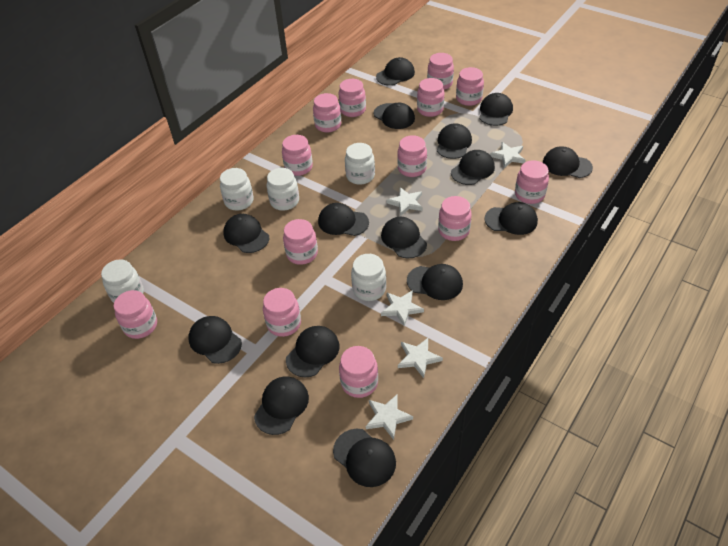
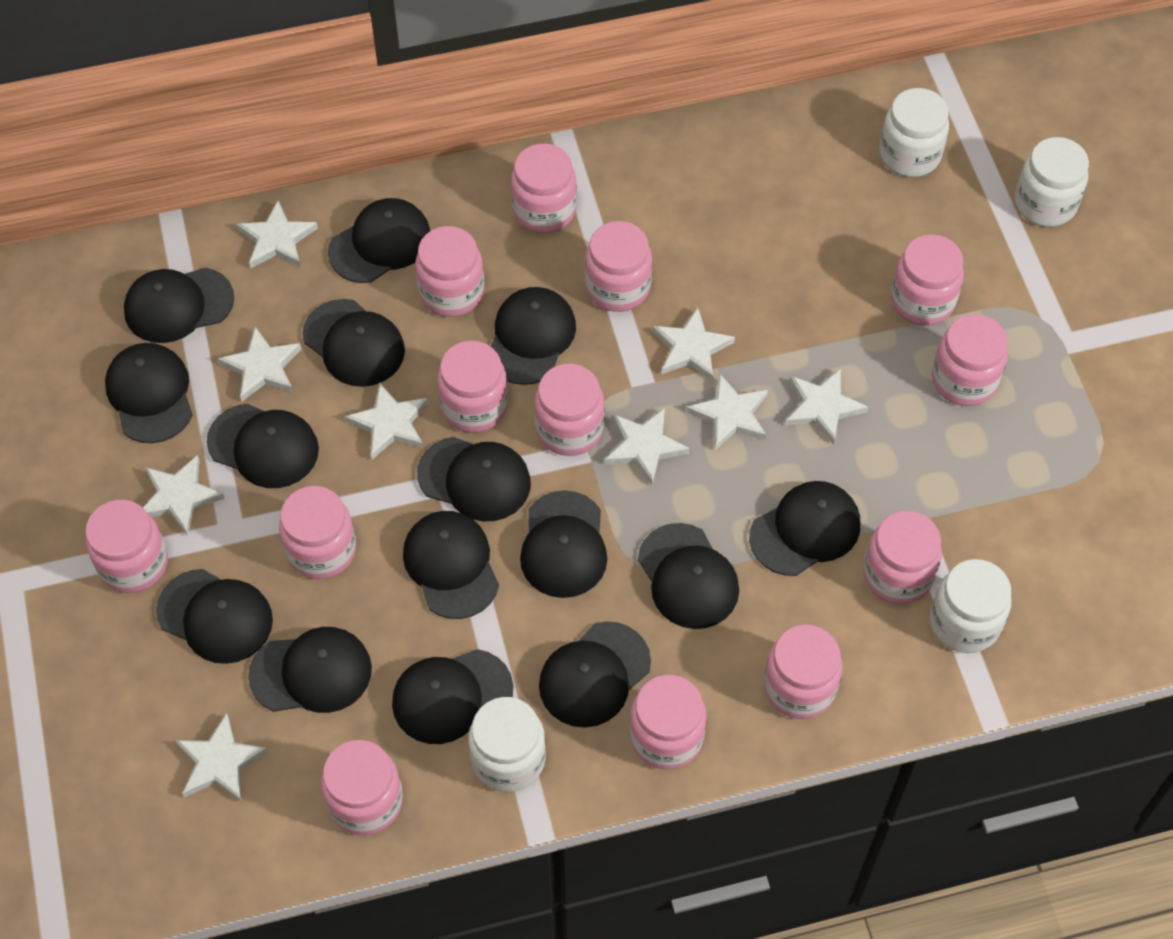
white jar: [101,259,144,303] [220,168,253,211] [267,168,299,211] [345,143,375,185] [351,254,386,301] = 5 -> [468,697,546,792] [880,88,949,177] [930,559,1011,653] [1015,137,1089,227] = 4
white star: [366,394,413,440] [381,290,424,326] [386,187,423,216] [398,338,443,378] [490,142,526,168] = 5 -> [143,455,225,536] [175,713,268,802] [218,327,302,401] [237,201,318,268] [345,383,428,460] [605,408,689,485] [653,307,735,381] [686,373,768,450] [785,368,868,445] = 9

